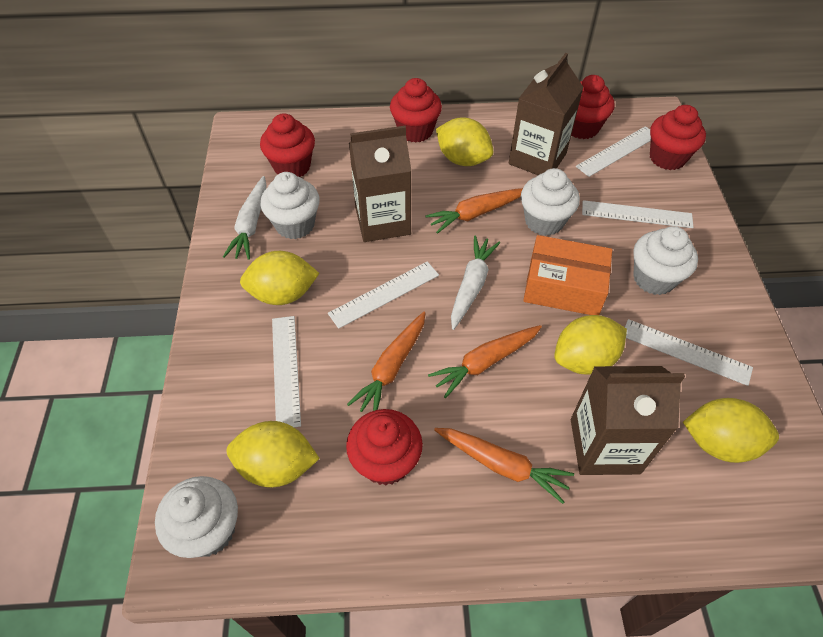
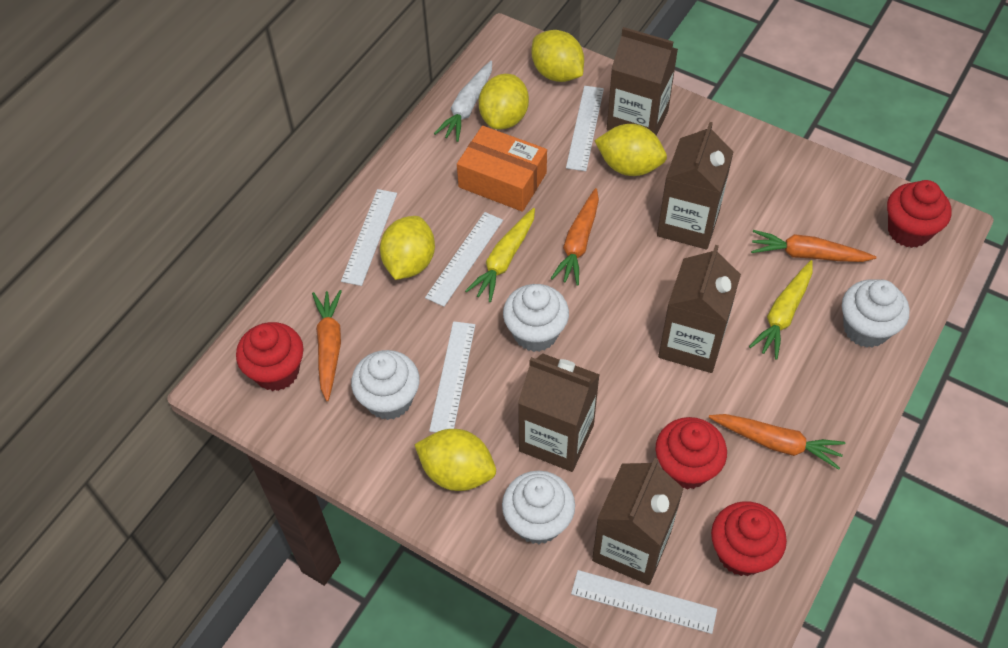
brown carton: [349,126,411,242] [509,53,584,175] [571,366,685,475] = 3 -> [518,353,600,472] [592,458,684,585] [607,27,678,136] [657,122,733,249] [658,245,741,373] = 5
red cupcake: [260,113,315,177] [346,409,423,485] [390,78,442,143] [571,75,615,139] [650,105,706,170] = 5 -> [236,322,304,391] [656,417,727,490] [711,501,787,576] [887,180,952,248] = 4
white carrot: [223,176,267,260] [451,235,500,330] = 2 -> [434,61,492,142] = 1
yellow carrot: none = 0 -> [465,208,535,302] [749,260,813,360] = 2

